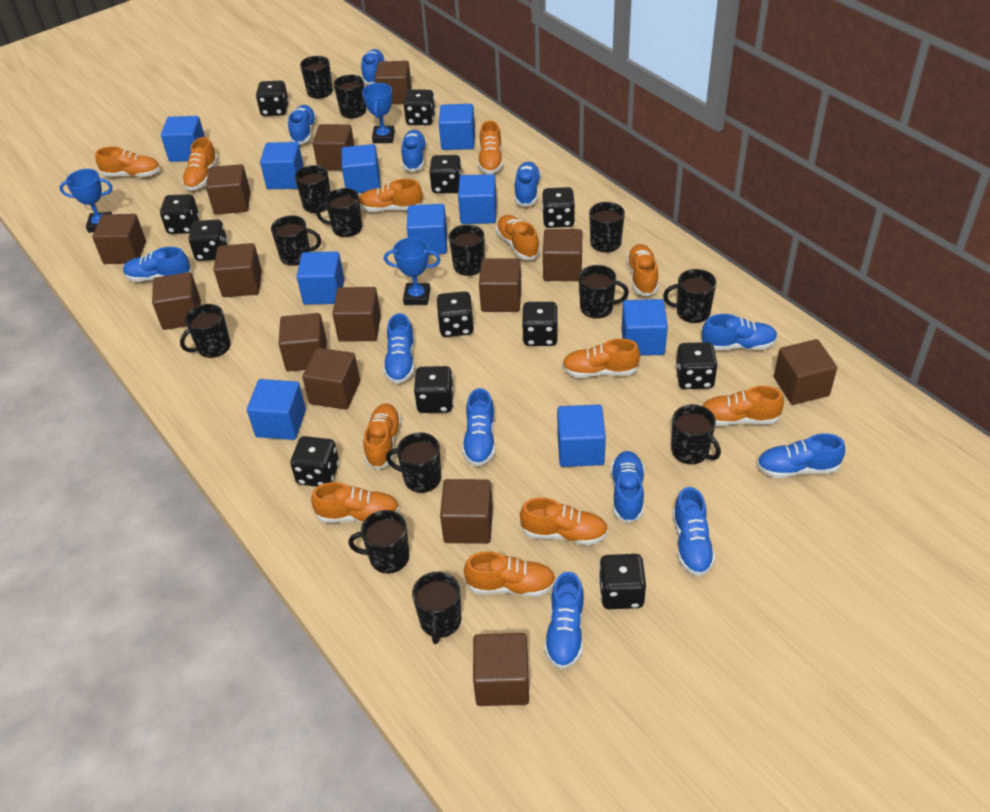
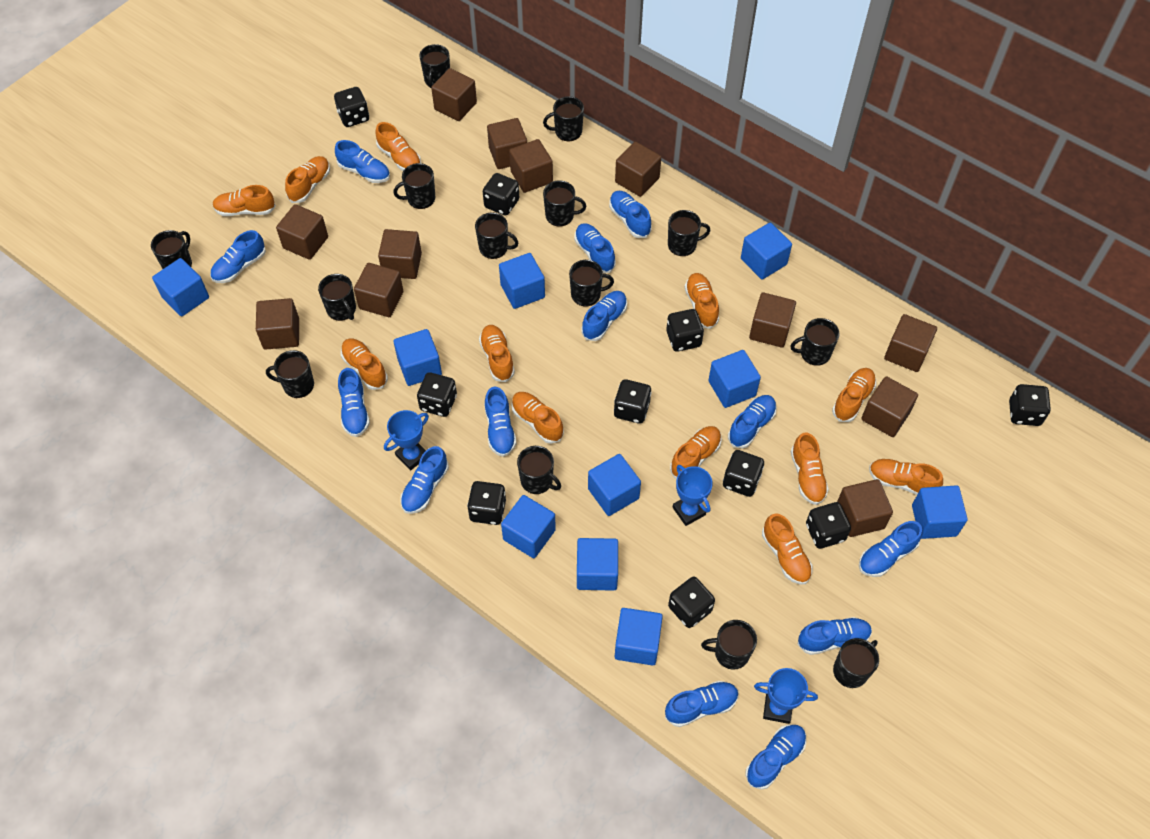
black dice: [160,194,199,234] [189,220,228,261] [256,81,289,116] [291,436,339,487] [403,89,435,125] [414,366,454,413] [430,155,462,194] [437,291,474,337] [522,302,558,346] [542,187,575,228] [599,554,646,609] [675,342,718,389] = 12 -> [334,87,369,127] [417,372,457,417] [467,481,506,525] [483,173,519,216] [614,379,652,424] [666,309,704,352] [668,577,715,628] [723,450,764,497] [806,502,851,549] [1009,384,1051,426] = 10
blue shoe: [123,247,191,282] [288,105,316,145] [361,49,386,85] [383,313,415,384] [401,130,427,172] [462,388,495,466] [515,162,541,207] [544,572,584,669] [611,451,644,523] [673,487,715,576] [701,314,778,350] [757,433,845,478] = 12 -> [210,230,266,283] [335,140,390,183] [338,368,370,437] [400,446,449,514] [484,387,517,457] [574,223,616,273] [581,291,627,341] [609,191,652,238] [665,681,739,727] [728,395,777,449] [745,725,806,790] [798,617,872,655] [859,521,922,577] = 13
brown cube: [92,214,146,264] [152,272,201,330] [206,164,250,215] [214,243,262,297] [279,313,327,371] [302,348,360,410] [313,124,355,171] [332,287,381,342] [375,61,412,104] [440,479,493,544] [473,633,529,706] [479,259,521,312] [543,229,582,281] [774,339,837,405] = 14 -> [256,298,299,350] [276,204,328,260] [354,263,403,317] [378,229,422,279] [431,68,477,121] [487,118,527,169] [509,139,553,193] [615,142,661,197] [749,292,796,348] [837,479,893,537] [861,376,918,437] [884,314,937,372] = 12

